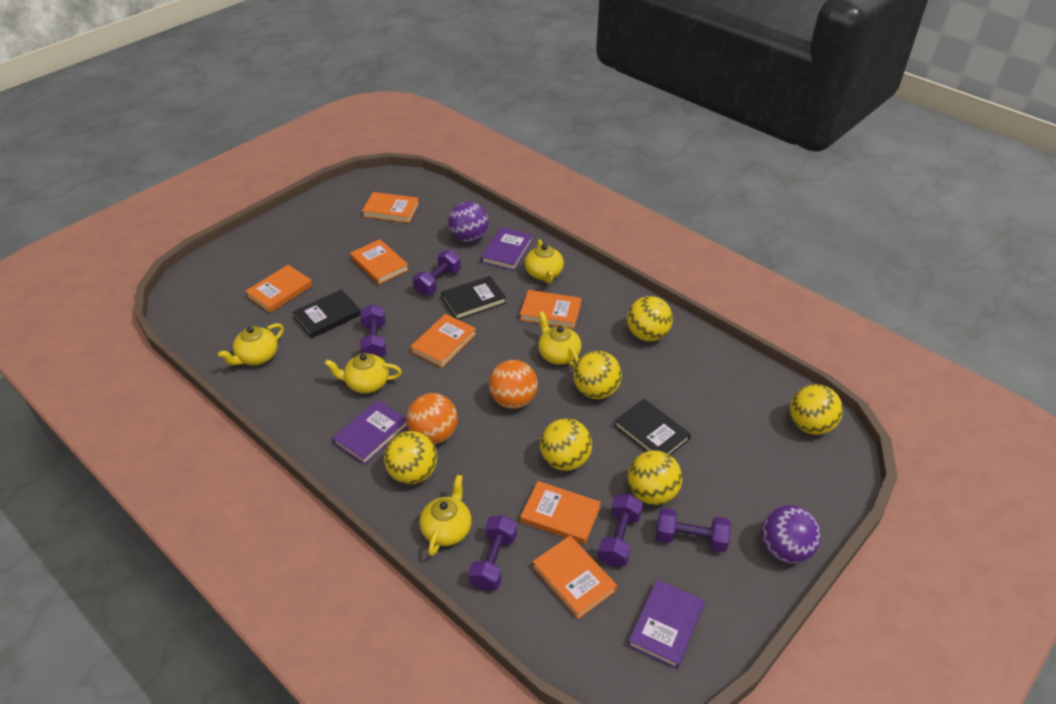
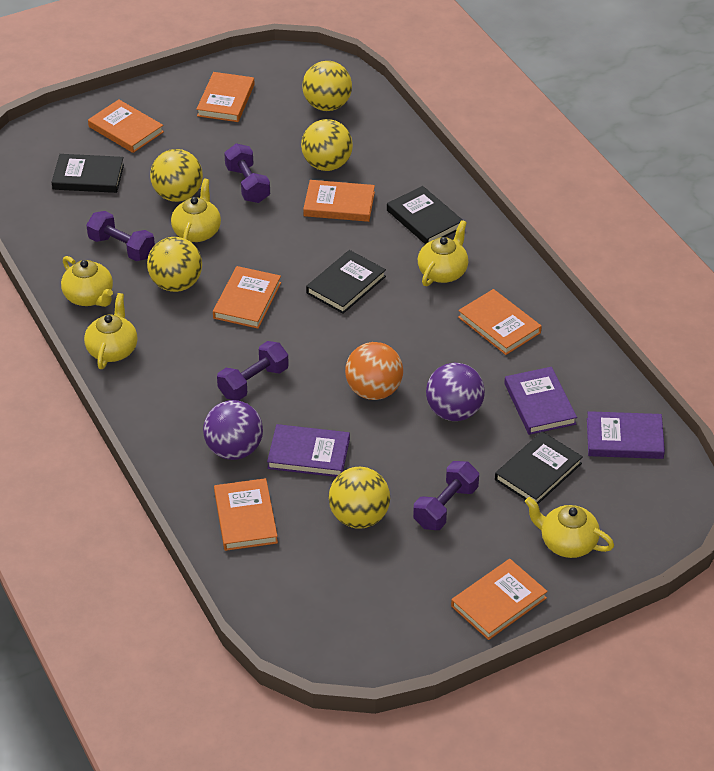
black book: [293,289,360,338] [441,276,506,320] [614,399,691,455] = 3 -> [51,154,124,193] [306,250,386,314] [387,186,464,244] [495,431,583,504] = 4
orange ball: [406,393,458,444] [489,360,538,409] = 2 -> [345,342,403,400] = 1
purple dumbbell: [360,304,386,357] [413,250,461,296] [468,515,517,591] [598,494,643,567] [656,508,731,552] = 5 -> [86,211,155,261] [217,341,289,401] [224,144,270,203] [413,461,479,530] = 4
yellow ball: [384,431,437,484] [540,418,592,471] [573,351,622,399] [627,296,673,342] [628,450,682,505] [790,384,843,435] = 6 -> [147,237,202,292] [150,149,203,202] [301,119,353,171] [302,61,352,111] [329,467,390,529] = 5

